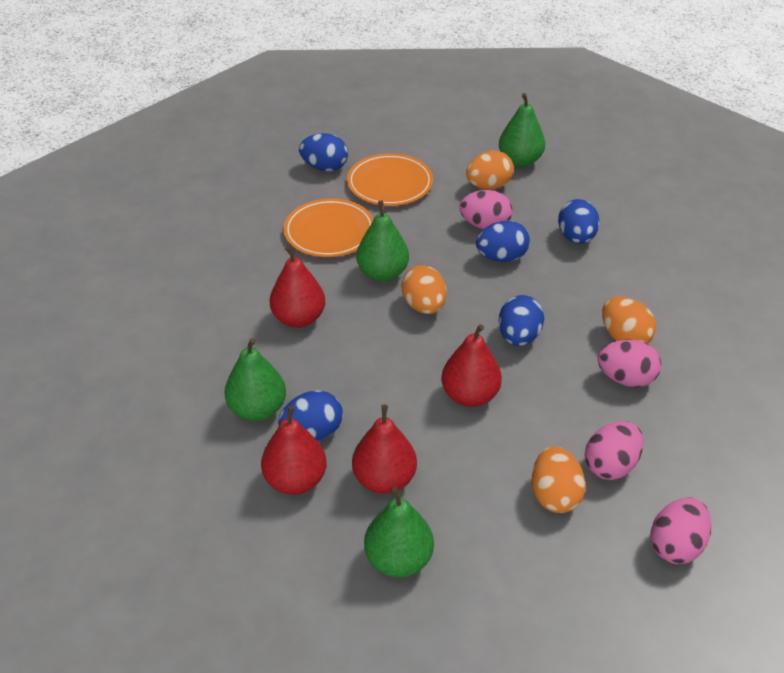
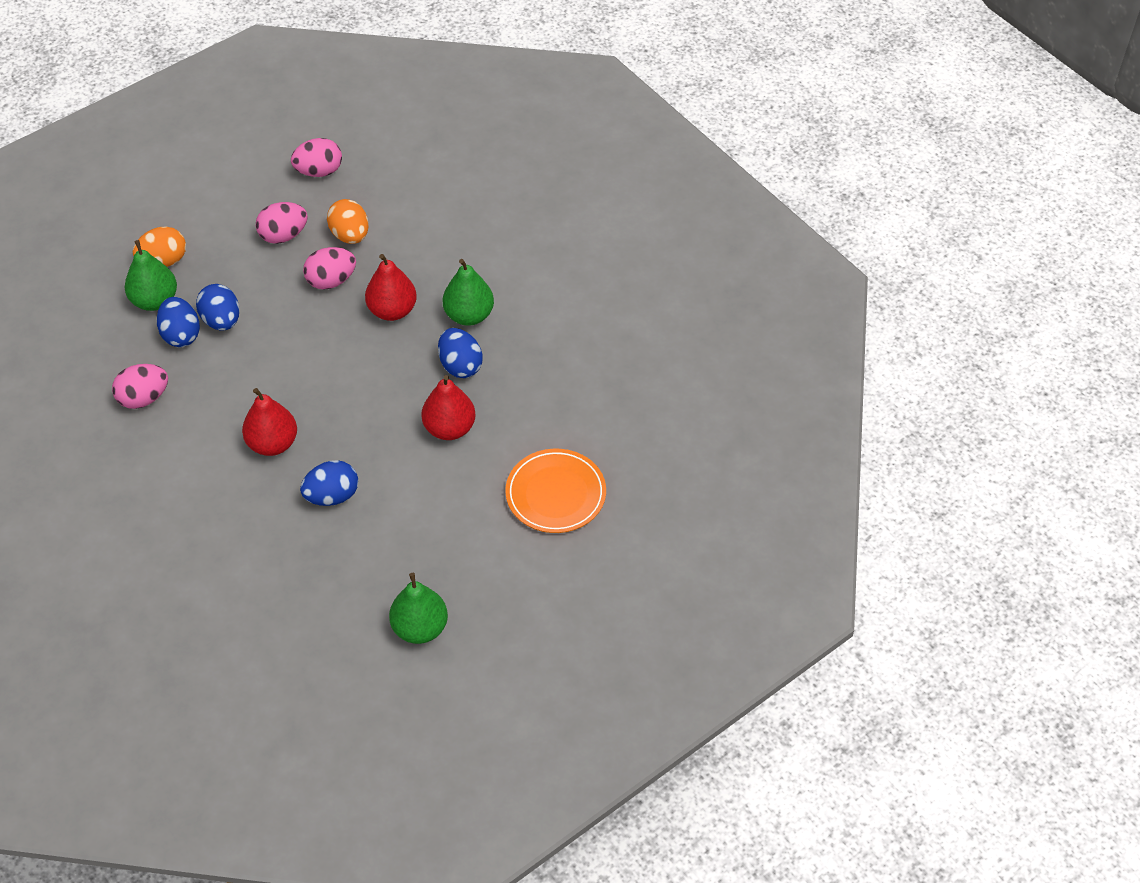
blue egg: [278,390,343,441] [299,133,348,171] [476,220,530,262] [499,295,544,346] [558,199,600,244] = 5 -> [157,297,200,347] [196,284,239,331] [300,460,358,506] [438,328,483,378] = 4
green pear: [224,338,286,421] [356,201,409,282] [364,487,434,577] [499,93,545,167] = 4 -> [125,240,177,311] [389,573,448,644] [443,259,494,326] = 3
orange egg: [401,265,446,314] [466,151,514,189] [532,446,586,513] [602,296,656,344] = 4 -> [133,227,186,267] [327,199,369,244] = 2
orange plate: [283,199,374,257] [347,153,433,206] = 2 -> [505,449,606,533] = 1
red pear: [261,406,327,495] [270,246,325,328] [352,405,417,494] [441,324,502,407] = 4 -> [242,388,297,456] [365,254,417,321] [421,375,476,440] = 3

